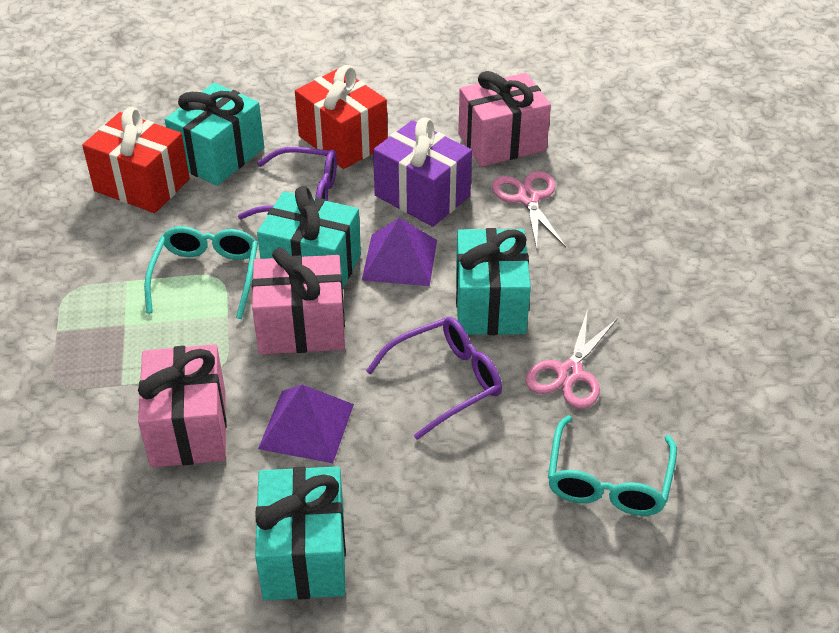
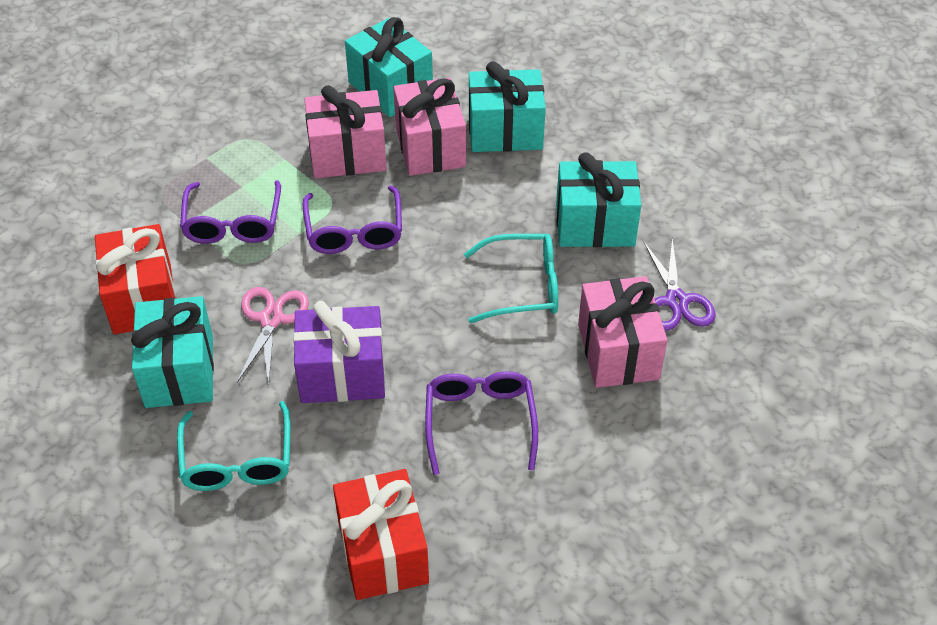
pink scissors: [492,171,566,249] [525,309,618,409] = 2 -> [237,287,309,387] = 1
purple glasses: [238,147,337,219] [366,317,502,440] = 2 -> [180,180,281,244] [303,186,402,254] [425,371,538,475] = 3
purple pyramid: [258,384,354,463] [362,218,437,286] = 2 -> none = 0
purple scissors: none = 0 -> [643,238,716,331] = 1

